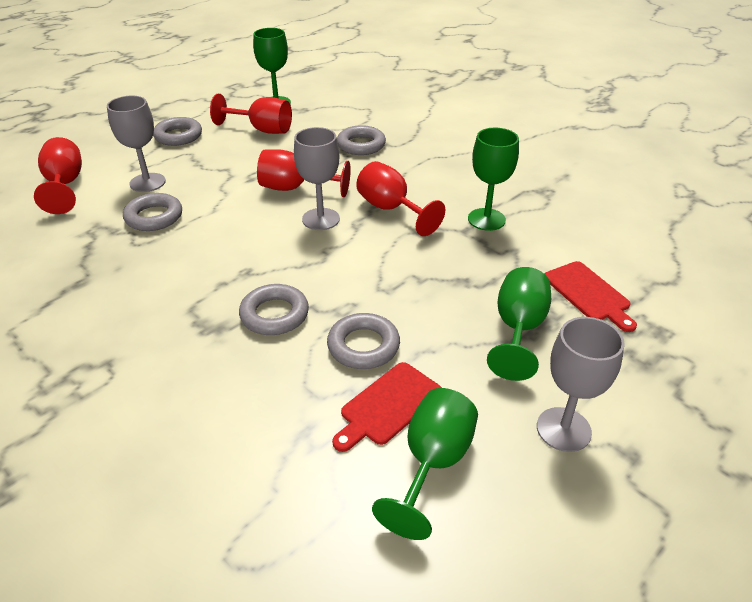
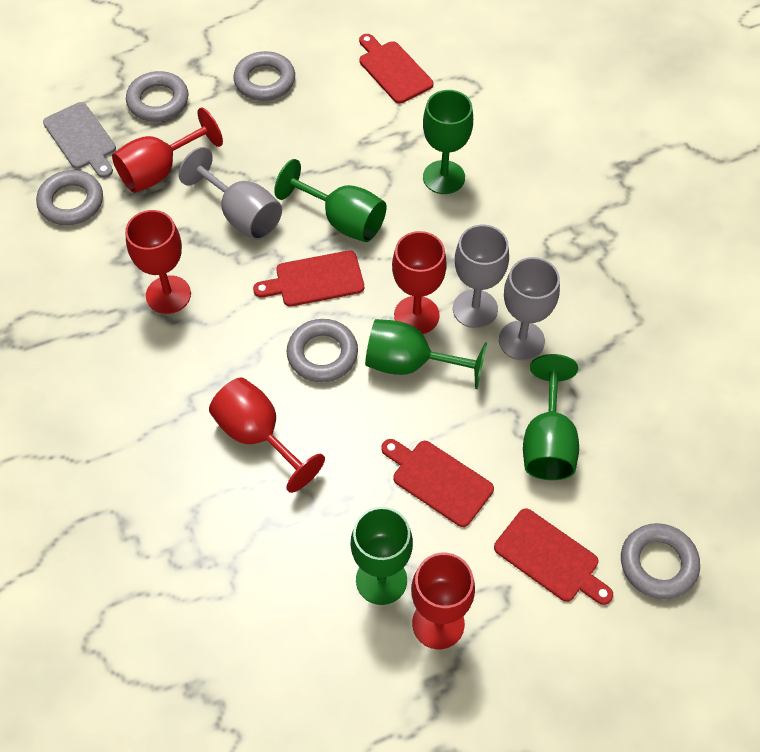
green goblet: [253,28,291,104] [372,388,478,540] [468,128,519,231] [487,267,551,381] = 4 -> [274,159,387,242] [351,507,413,605] [365,319,487,389] [423,90,473,194] [523,354,579,480] = 5
grey cutting board: none = 0 -> [43,102,116,178] = 1
red cutting board: [332,362,442,452] [545,261,637,332] = 2 -> [253,250,364,307] [359,34,433,104] [381,439,494,527] [494,508,613,605] = 4
red goblet: [34,137,82,214] [210,93,292,134] [257,149,351,197] [356,161,445,236] = 4 -> [112,107,223,193] [125,210,191,314] [209,378,325,493] [392,231,447,334] [411,553,475,649] = 5

